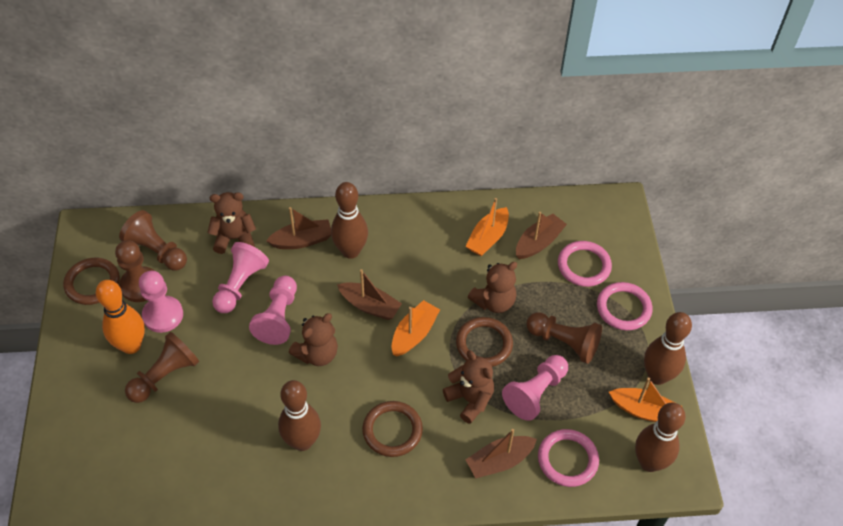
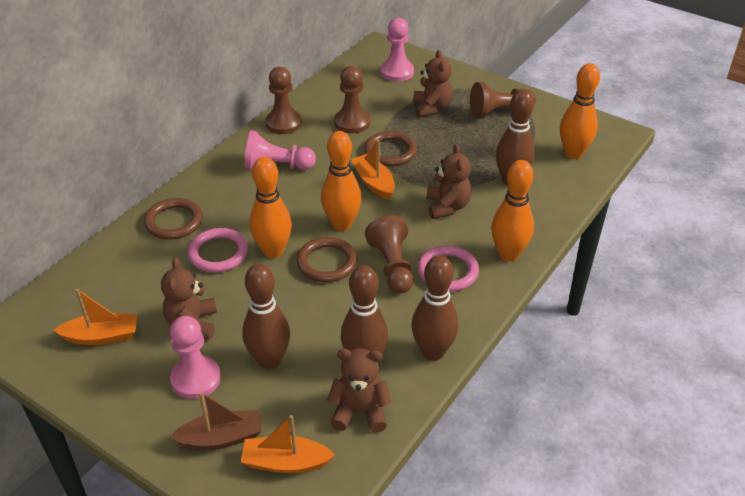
brown boat: [266,207,331,249] [337,269,402,320] [466,429,537,478] [516,212,567,259] = 4 -> [169,392,262,450] = 1
orange bowling pin: [96,280,145,354] = 1 -> [250,157,292,258] [321,131,361,231] [491,160,534,261] [560,63,600,159] = 4
pink pawn: [139,271,183,333] [212,242,269,313] [249,276,297,345] [502,355,568,421] = 4 -> [170,316,221,399] [245,130,316,170] [381,18,414,82] = 3
pink ring: [538,429,599,487] [558,241,612,287] [597,282,652,330] = 3 -> [188,228,248,272] [417,245,479,292] = 2

